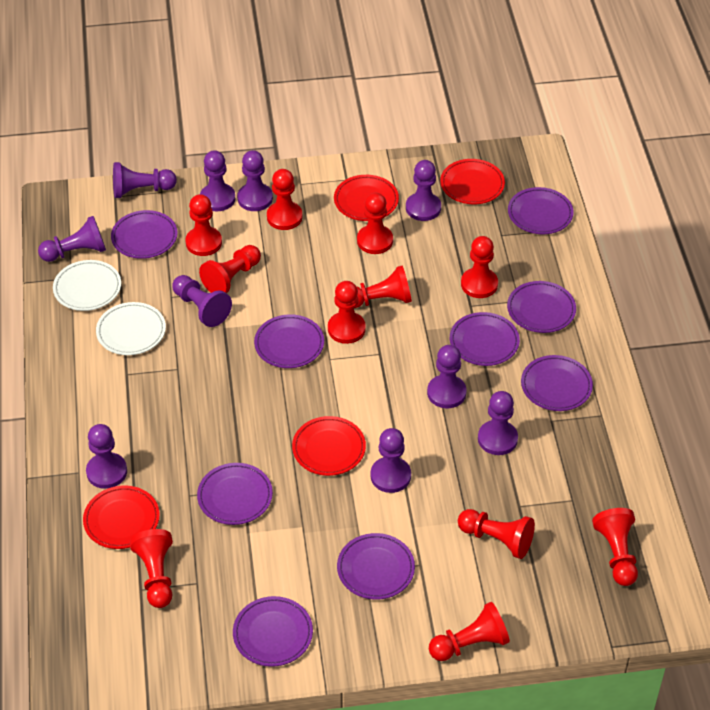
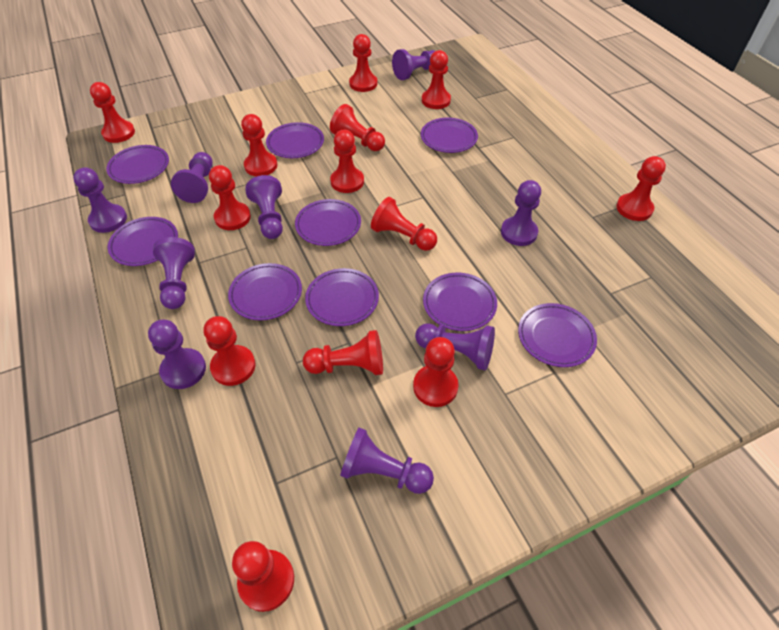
purple pawn: [38,216,106,262] [86,424,127,489] [113,162,177,198] [172,275,232,327] [200,150,235,212] [237,150,273,211] [371,428,411,493] [406,160,441,221] [427,345,467,408] [478,391,518,455] = 10 -> [73,167,127,233] [148,320,206,389] [153,237,195,309] [171,152,213,203] [245,175,283,239] [340,428,434,494] [392,49,435,80] [415,323,495,370] [501,180,541,246] = 9
red pawn: [129,529,173,608] [185,194,222,256] [199,245,261,293] [267,169,303,230] [328,281,366,344] [354,265,412,308] [357,193,393,254] [429,602,510,661] [458,509,535,559] [461,236,498,298] [592,508,638,586] = 11 -> [90,82,135,143] [204,316,256,386] [209,165,251,230] [232,541,294,612] [241,114,277,176] [303,330,383,375] [330,104,385,151] [330,130,364,193] [349,34,377,92] [371,197,437,251] [413,337,459,407] [422,50,451,109] [616,156,666,221] = 13
red plate: [83,485,160,549] [292,416,366,476] [334,175,399,221] [440,159,505,204] = 4 -> none = 0
white plate: [53,260,121,311] [96,302,166,355] = 2 -> none = 0

